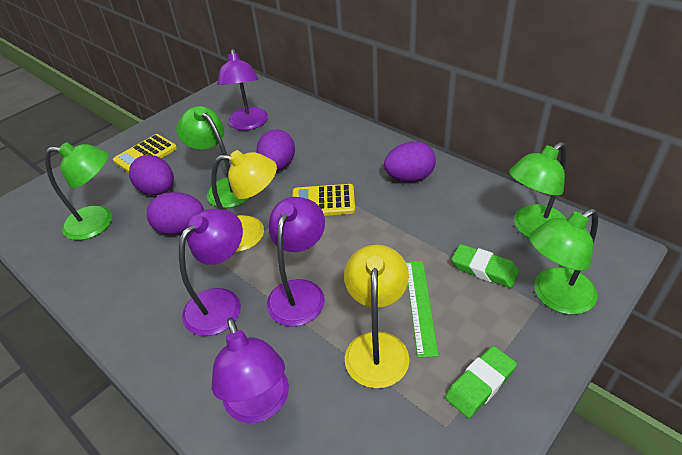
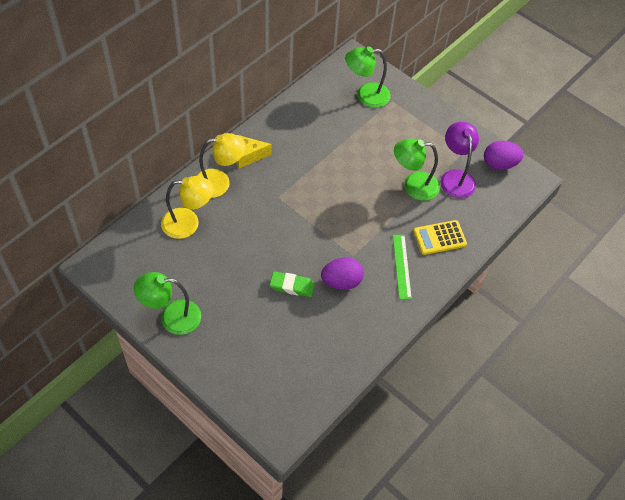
green eraser: [445,346,517,418] [452,244,519,288] = 2 -> [270,271,315,297] = 1
green lamp: [45,142,112,240] [177,106,250,208] [509,142,567,238] [529,209,598,315] = 4 -> [134,272,201,335] [345,46,391,108] [394,138,440,201] = 3
purple egg: [129,155,174,195] [147,192,204,235] [256,129,295,171] [384,141,436,182] = 4 -> [321,258,364,290] [484,141,524,170] = 2
purple lamp: [179,209,243,336] [212,317,289,423] [217,49,268,130] [267,197,325,326] = 4 -> [440,121,479,198] = 1
yellow calculator: [113,134,177,173] [292,184,355,216] = 2 -> [413,220,467,255] = 1
yellow cheese: none = 0 -> [236,135,272,168] = 1

